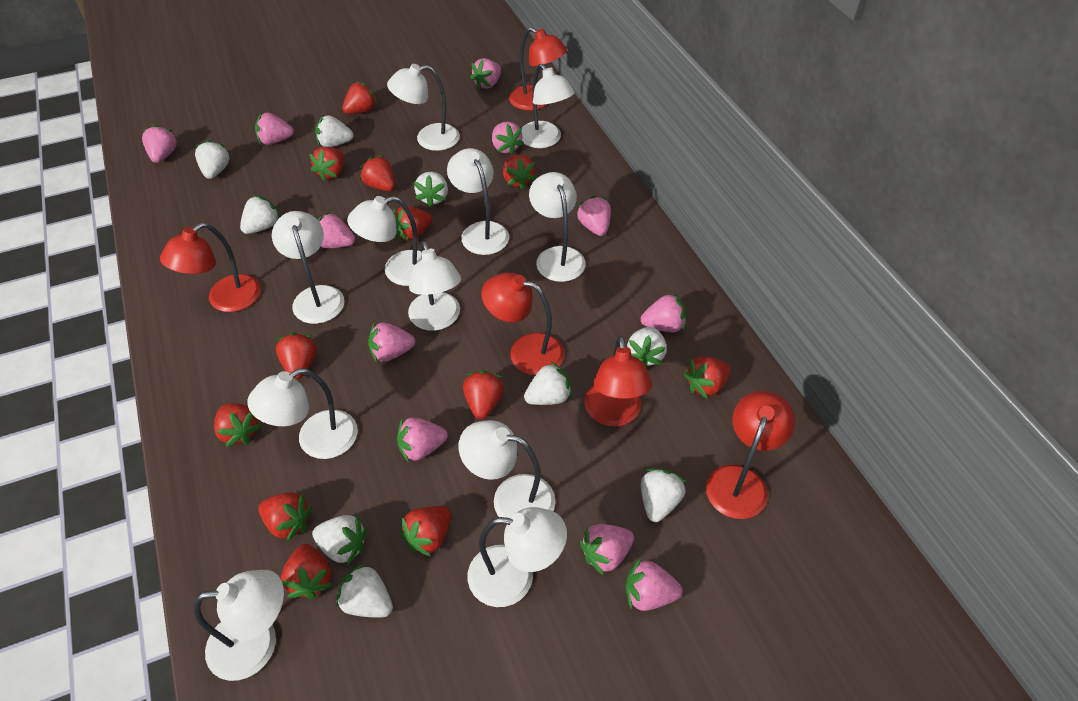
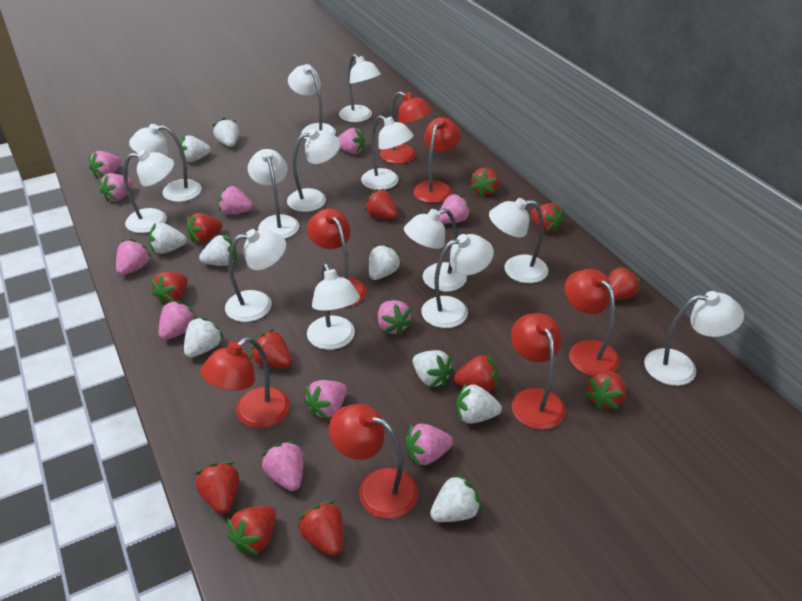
red lamp: [160,223,261,312] [481,272,564,375] [509,27,567,111] [585,336,652,427] [706,391,795,519] = 5 -> [201,337,290,428] [307,208,366,307] [329,404,418,519] [380,91,432,164] [413,117,461,203] [511,313,565,430] [565,269,620,376] = 7
white lamp: [193,570,284,681] [247,368,358,459] [272,211,344,324] [347,196,422,286] [387,64,460,151] [408,241,461,331] [447,148,509,255] [458,420,555,518] [468,507,567,607] [522,64,574,148] [529,172,586,282] = 11 -> [123,150,174,233] [129,124,202,202] [225,229,286,322] [248,149,299,239] [287,129,341,212] [288,64,336,139] [307,263,360,350] [339,54,381,122] [361,115,414,190] [404,208,467,292] [421,234,494,328] [489,198,548,283] [644,291,744,386] = 13

